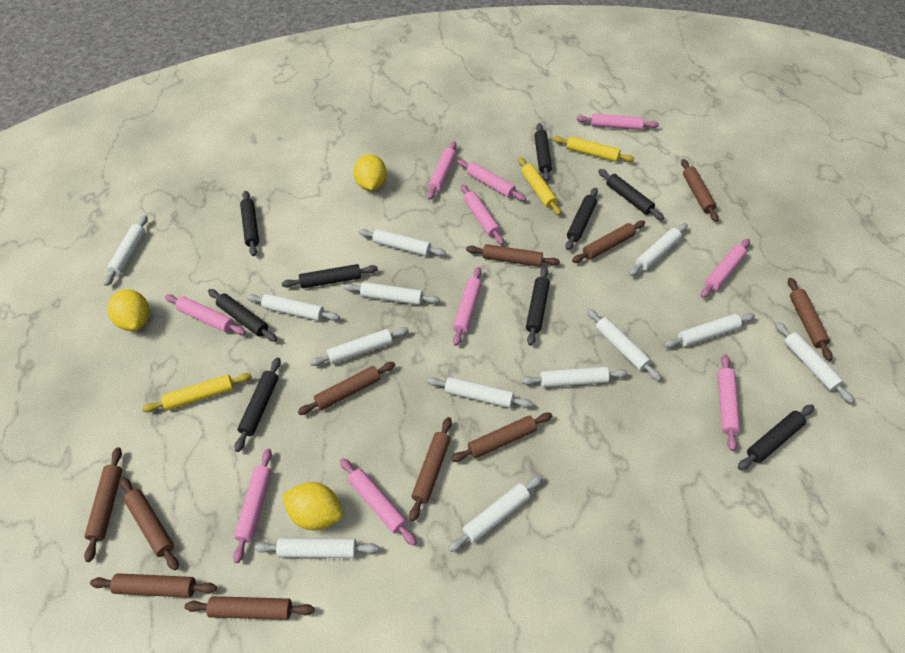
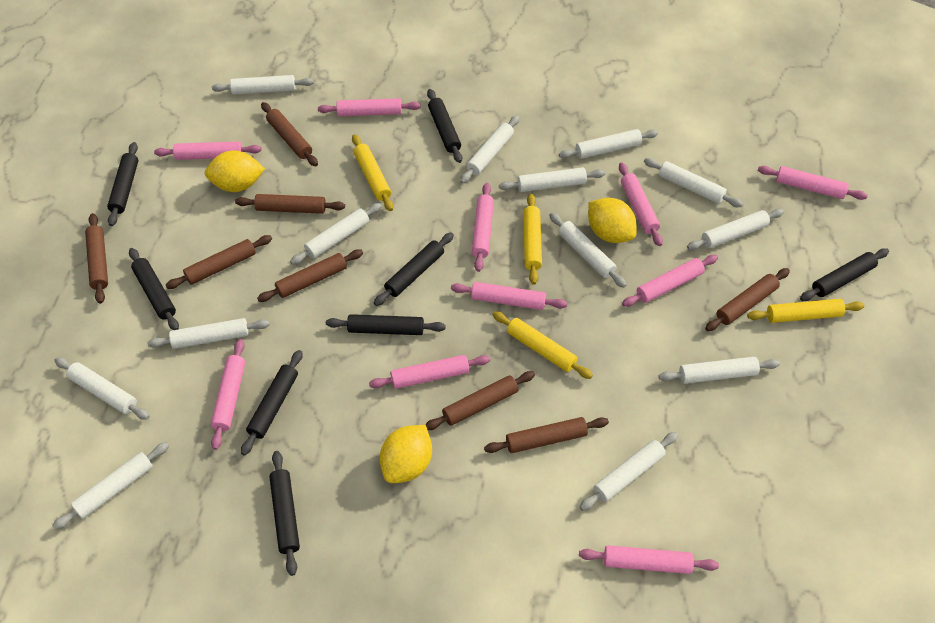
black rolling pin: [208,289,277,342] [234,357,281,452] [240,191,259,256] [281,264,378,288] [526,266,550,346] [534,123,552,181] [566,188,598,250] [598,169,664,221] [738,404,814,470] = 9 -> [107,142,138,226] [129,248,179,330] [241,350,302,456] [269,451,300,576] [326,314,446,335] [374,232,454,306] [427,89,462,163] [800,248,889,301] = 8
brown rolling pin: [84,447,122,562] [90,573,217,598] [120,478,179,570] [185,596,315,620] [298,362,395,415] [409,417,452,521] [451,412,552,462] [466,244,560,267] [572,220,645,263] [681,159,719,222] [788,278,833,361] = 11 -> [85,213,108,304] [166,235,272,289] [235,194,345,214] [257,249,363,302] [261,102,318,166] [425,371,535,430] [484,417,609,453] [705,268,790,331] = 8
yellow rolling pin: [142,373,252,412] [518,157,561,215] [553,136,635,162] = 3 -> [352,134,393,211] [492,311,593,379] [523,194,542,285] [747,299,865,323] = 4

